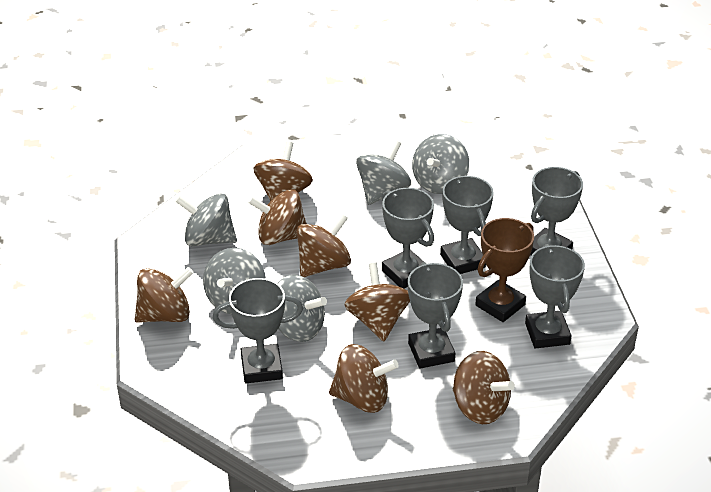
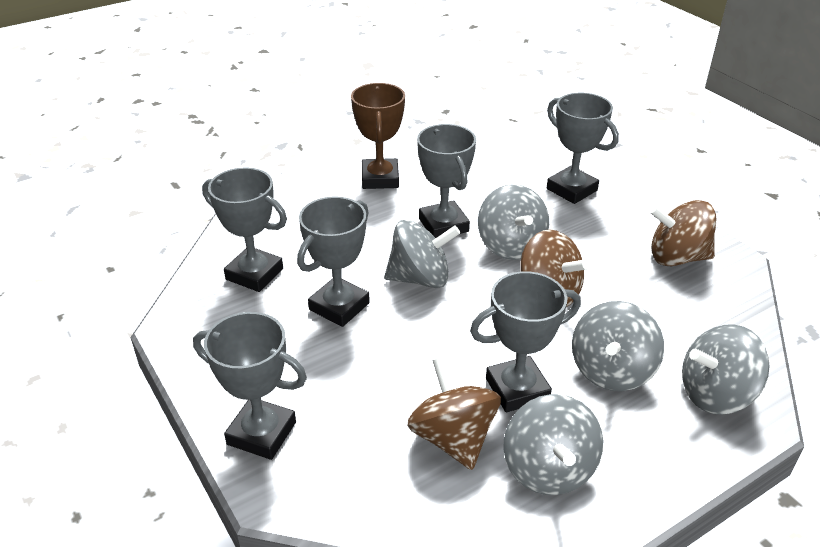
brown spinning top: [135,267,194,323] [248,189,307,245] [253,141,313,201] [296,213,351,277] [329,344,399,413] [344,263,410,341] [453,351,515,424] = 7 -> [407,357,501,470] [520,229,590,307] [650,200,716,266] = 3

